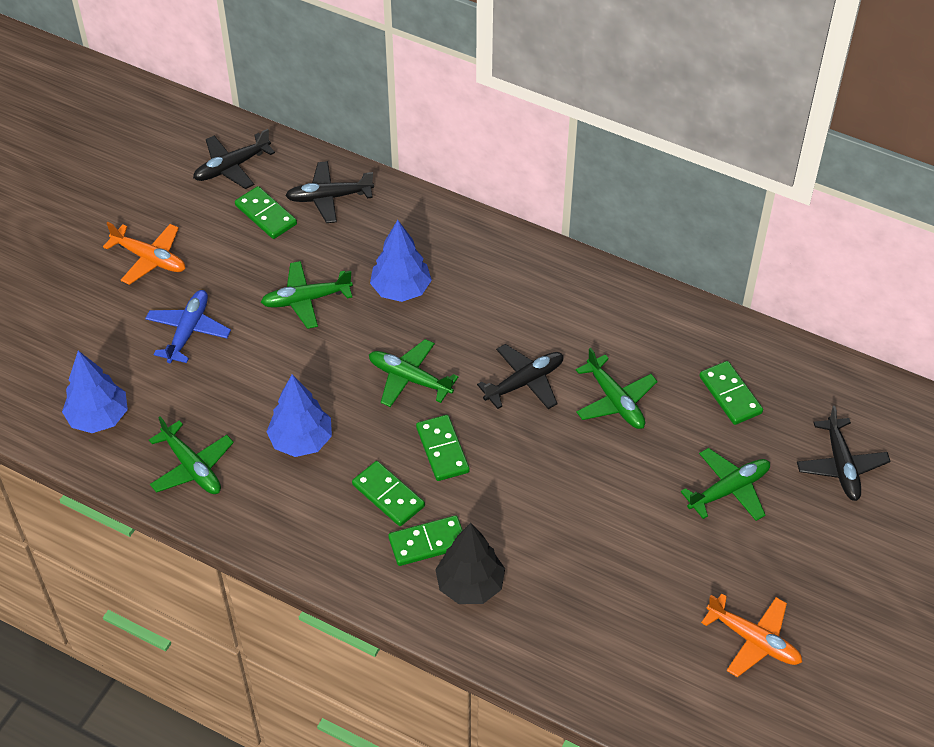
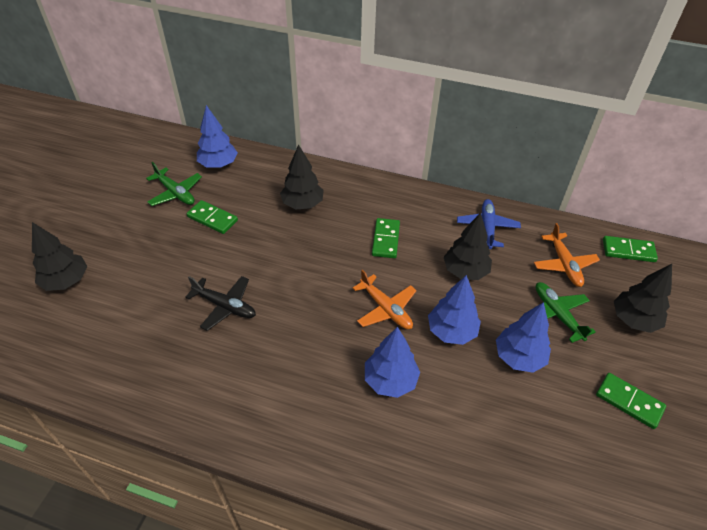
black plane: [193,129,275,189] [285,161,374,223] [477,344,563,409] [797,406,891,501] = 4 -> [185,276,256,331] = 1
black tree: [435,523,505,604] = 1 -> [32,222,87,291] [280,144,324,209] [444,213,492,280] [614,264,672,333] = 4
blue tree: [62,351,128,433] [266,374,332,457] [370,220,432,302] = 3 -> [197,105,238,168] [365,327,420,398] [428,275,481,345] [496,302,551,373] = 4
green domino: [235,186,297,239] [352,461,425,526] [388,515,463,566] [416,415,470,481] [699,361,763,425] = 5 -> [187,200,238,234] [372,218,400,258] [596,373,666,429] [603,236,658,262] = 4
green plane: [149,416,234,494] [261,261,353,329] [369,339,458,407] [576,348,658,429] [681,448,770,521] = 5 -> [146,162,202,206] [535,282,596,343] = 2

